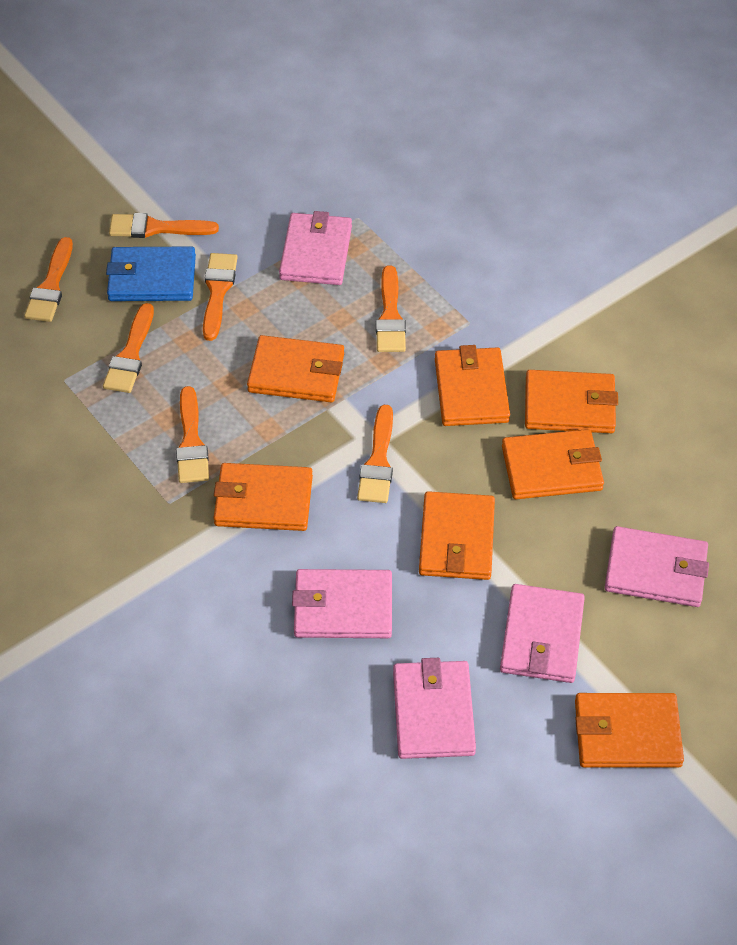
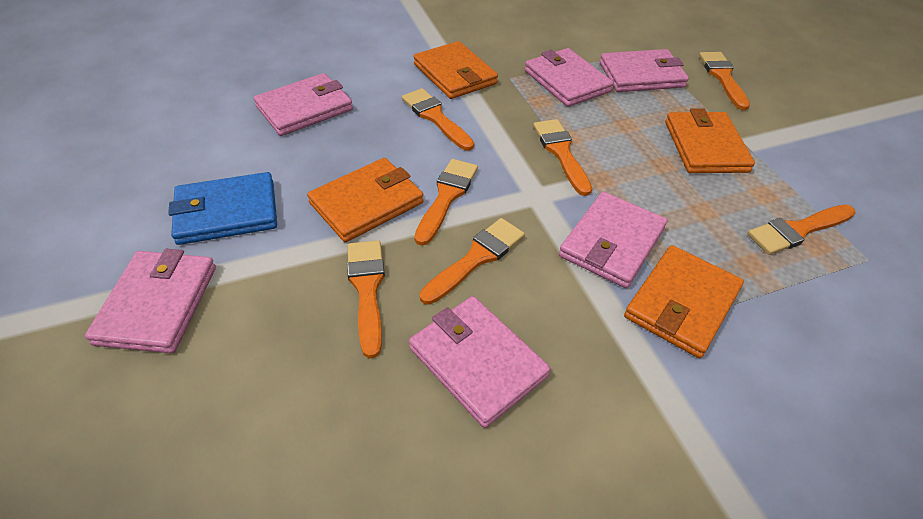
orange wallet: [213,463,313,531] [247,335,344,402] [419,491,495,580] [435,345,510,426] [502,429,604,499] [525,370,618,433] [575,693,684,768] = 7 -> [307,158,424,242] [413,41,498,99] [624,245,744,358] [665,108,755,173] = 4
pink wallet: [279,211,352,285] [292,569,392,638] [393,658,476,759] [500,584,585,683] [605,526,709,607] = 5 -> [85,249,216,353] [254,73,353,136] [409,296,551,428] [525,48,614,107] [559,192,667,288] [600,49,689,92] = 6

